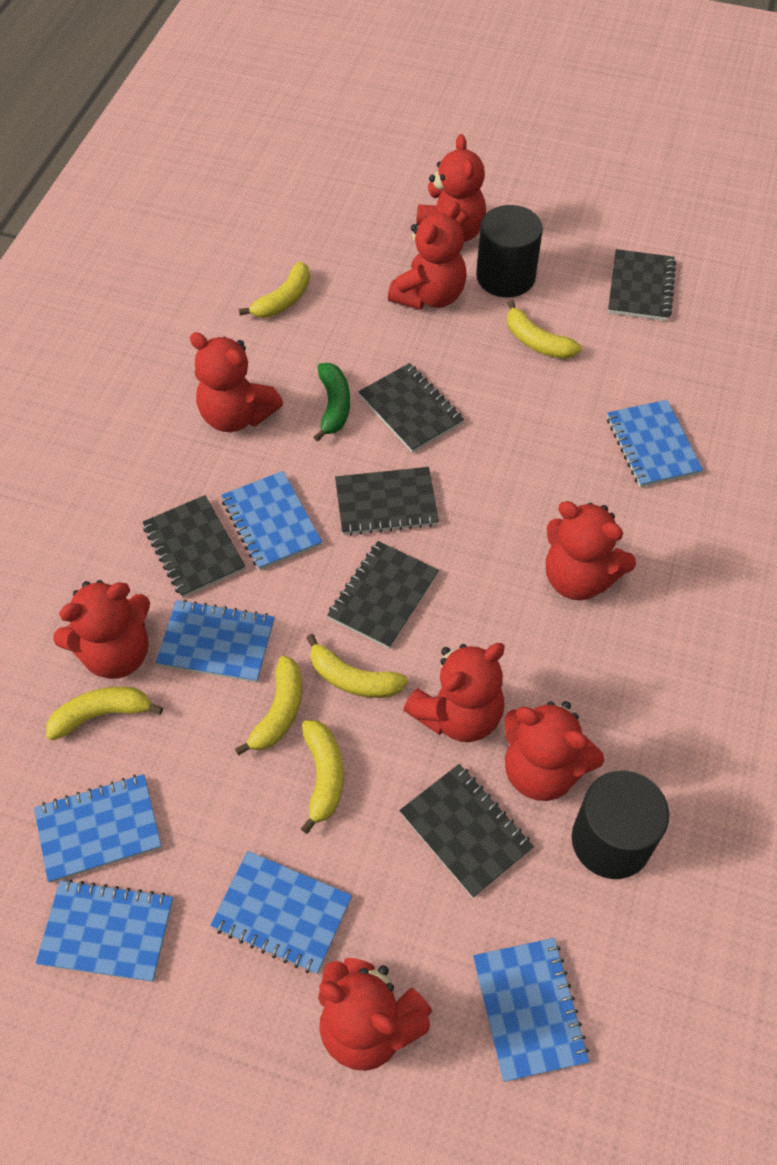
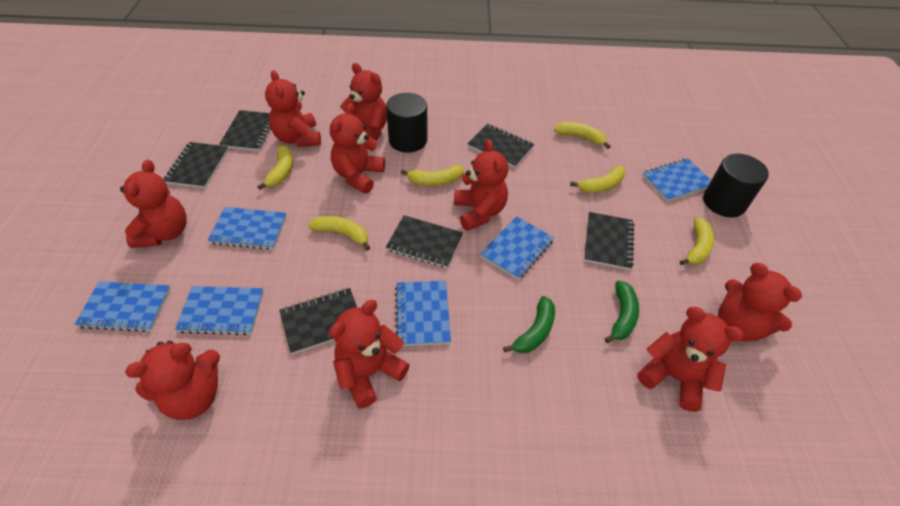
blue notebook: [34,774,162,883] [36,879,173,982] [156,599,275,683] [210,851,352,974] [221,471,322,570] [473,938,589,1082] [607,400,703,487] = 7 -> [74,281,171,332] [175,286,264,335] [208,207,287,250] [395,281,451,346] [480,216,554,280] [642,158,711,202] = 6
green banana: [314,363,350,442] = 1 -> [503,296,555,353] [605,280,639,343] = 2
red teddy bear: [53,580,150,679] [190,332,283,432] [318,958,433,1071] [388,202,467,310] [403,643,505,742] [416,134,486,242] [504,701,604,801] [546,501,636,600] = 8 -> [120,160,187,248] [125,341,220,420] [265,70,321,147] [329,300,410,408] [330,103,385,194] [340,63,387,149] [454,139,508,231] [637,307,744,412] [718,263,802,342] = 9

